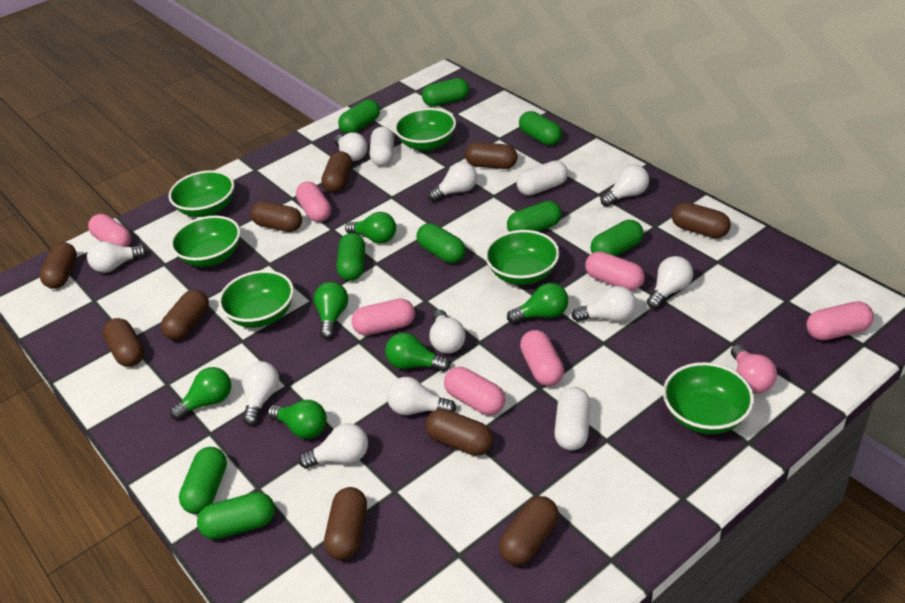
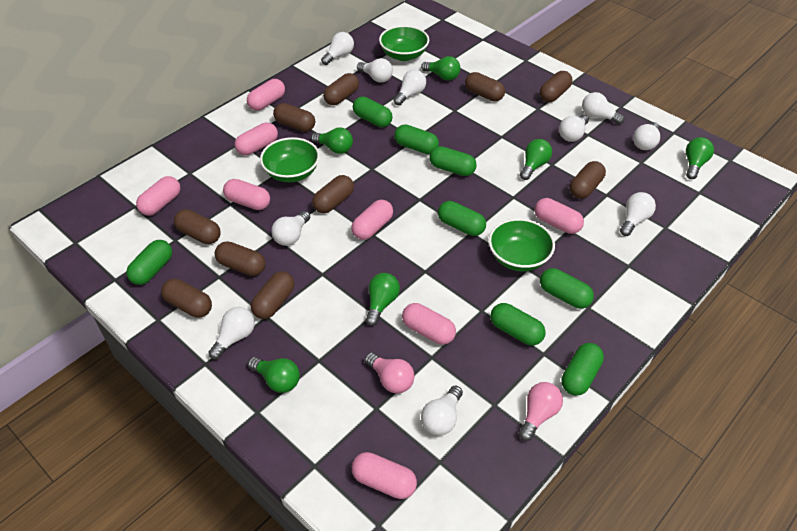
green bowl: [169,170,234,217] [170,216,240,267] [218,270,294,328] [394,108,456,151] [485,230,560,285] [663,362,754,434] = 6 -> [260,137,320,182] [379,25,429,61] [489,218,555,271] = 3
green capsule: [179,447,227,514] [197,492,275,540] [337,233,365,281] [338,99,380,134] [417,223,465,263] [422,78,469,107] [507,201,561,232] [519,111,562,146] [591,220,643,256] = 9 -> [126,240,172,285] [353,97,393,127] [394,124,439,154] [430,146,477,176] [438,201,486,236] [490,303,546,346] [540,268,594,308] [562,343,604,395] = 8
pink capsule: [88,214,131,247] [296,182,331,222] [351,299,415,335] [444,367,505,415] [520,330,564,386] [585,251,645,291] [806,301,874,340] = 7 -> [136,176,180,216] [223,179,270,210] [235,123,278,155] [247,79,285,111] [351,200,393,240] [352,452,417,499] [402,303,456,345] [534,198,584,234] = 8
pink light bulb: [731,344,777,393] = 1 -> [365,352,415,394] [519,382,563,441] = 2
white capsule: [370,126,394,166] [516,161,568,196] [554,387,591,451] = 3 -> none = 0

